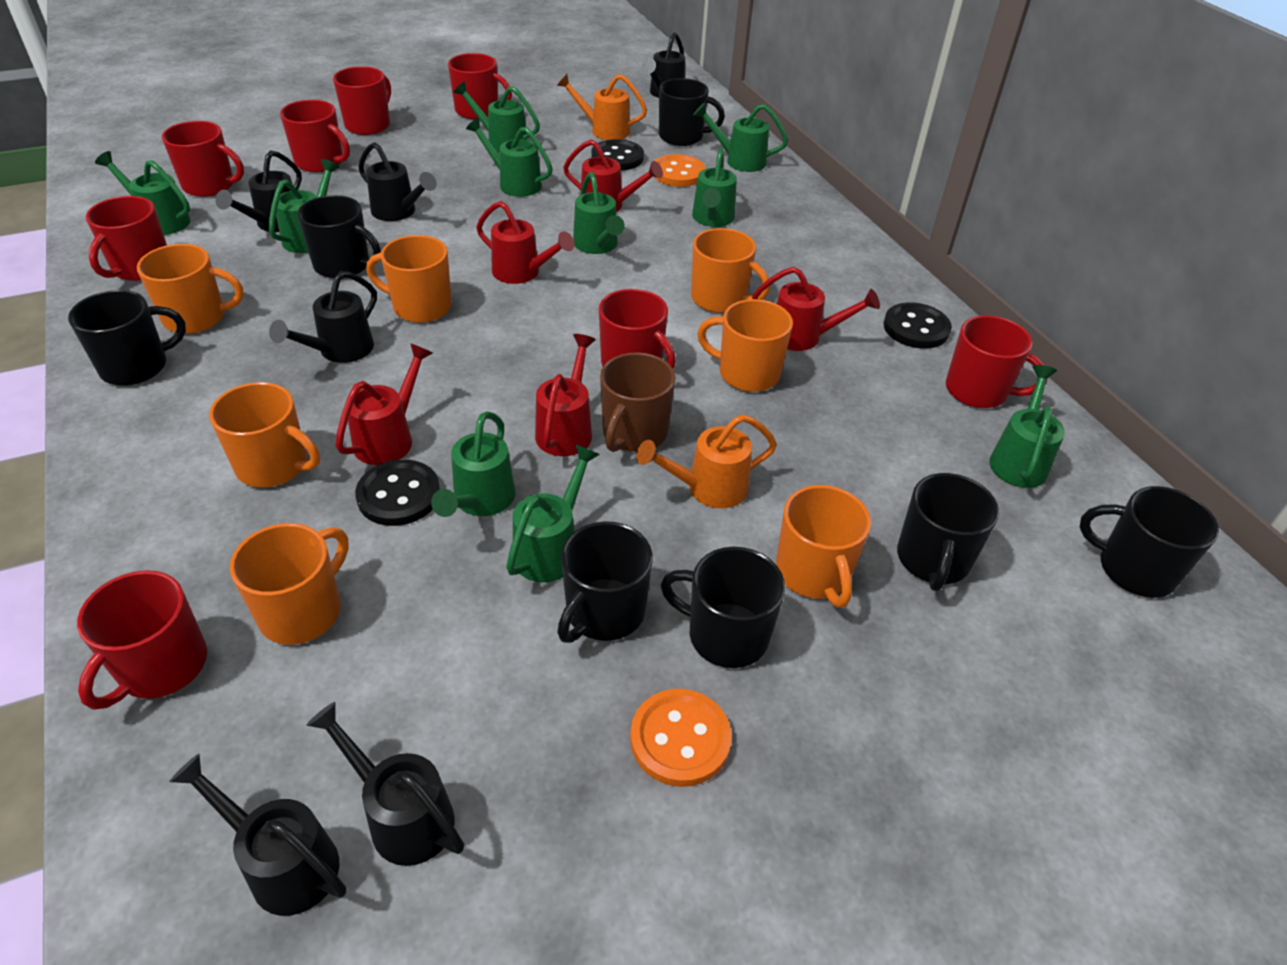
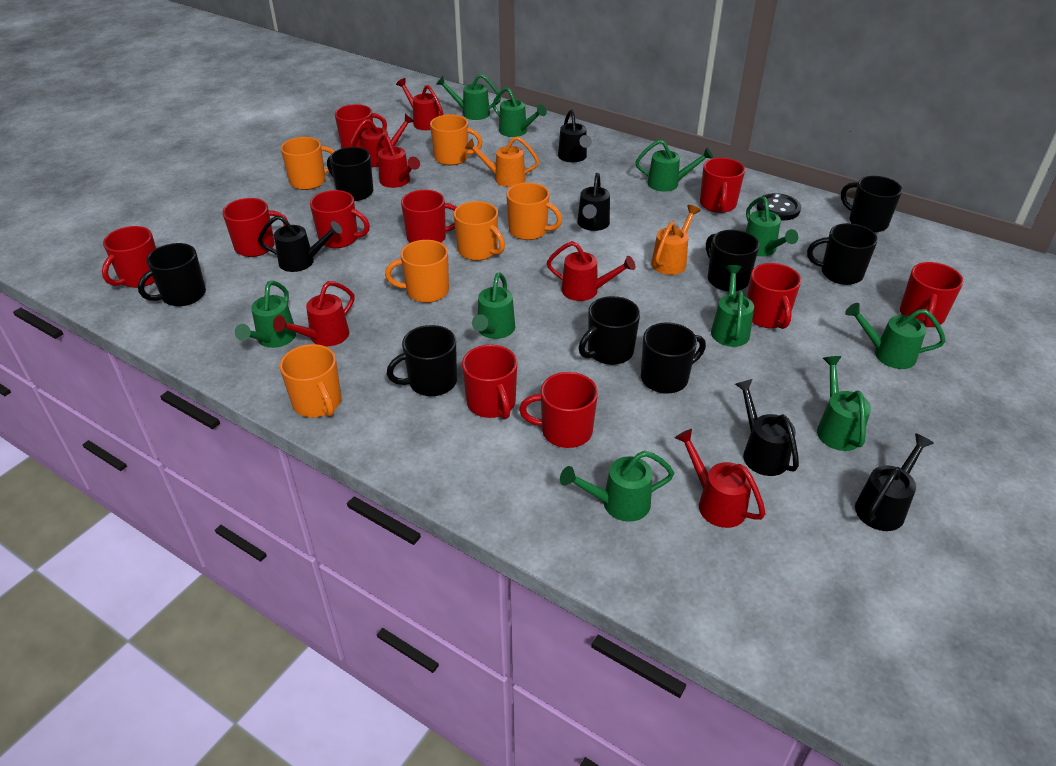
black button: [355,459,440,526] [591,139,644,171] [884,302,952,349] = 3 -> [757,193,801,220] = 1
black mug: [68,290,186,386] [297,195,381,279] [557,521,653,643] [659,78,725,146] [660,547,785,668] [897,473,999,591] [1080,486,1219,598] = 7 -> [138,243,206,306] [327,147,373,201] [387,325,457,396] [579,296,640,365] [641,322,706,394] [706,230,759,292] [807,223,878,285] [841,176,902,233] = 8
black watering can: [169,754,346,916] [215,150,302,232] [269,271,377,363] [306,702,464,866] [358,142,437,221] [641,32,685,98] = 6 -> [258,215,342,272] [558,110,592,162] [577,173,610,231] [735,379,799,476] [855,433,934,531] = 5
brown mug: [600,352,676,452] = 1 -> none = 0
orange button: [630,689,732,787] [654,154,706,187] = 2 -> none = 0
orange mug: [137,244,244,334] [209,382,320,487] [230,523,349,645] [366,235,452,323] [691,228,770,313] [697,299,793,392] [776,485,871,608] = 7 -> [280,344,342,417] [281,137,335,190] [385,240,449,303] [430,115,483,165] [454,201,505,261] [506,183,562,240] = 6
red mug: [77,570,207,710] [86,196,167,281] [162,121,244,197] [280,100,350,172] [333,66,391,135] [448,53,512,120] [599,289,676,369] [946,315,1047,408] = 8 -> [102,226,156,288] [222,198,288,257] [310,190,370,248] [335,104,387,148] [401,190,457,243] [462,345,517,419] [519,372,598,448] [700,158,745,213] [747,263,801,329] [900,262,964,327] = 10
red watering can: [335,343,433,465] [476,201,574,284] [535,334,596,456] [563,140,663,212] [752,267,880,351] = 5 -> [273,281,354,346] [349,114,415,167] [376,134,420,188] [396,78,443,130] [547,241,635,301] [675,429,765,528] = 6

